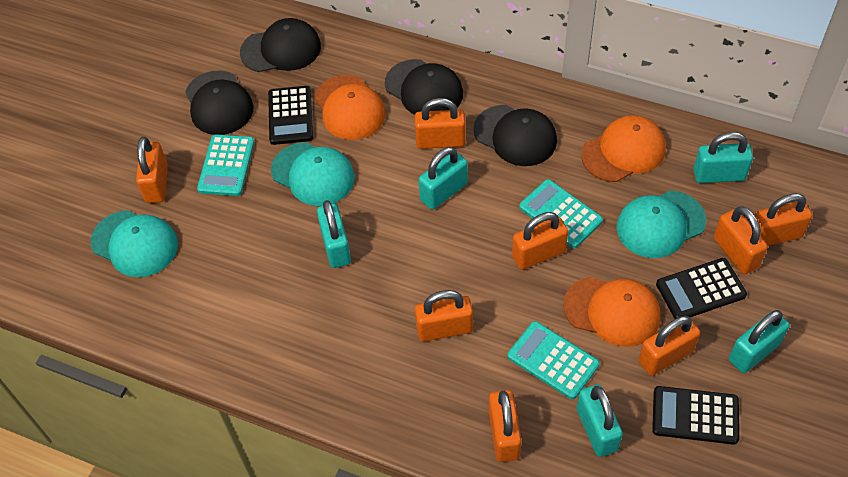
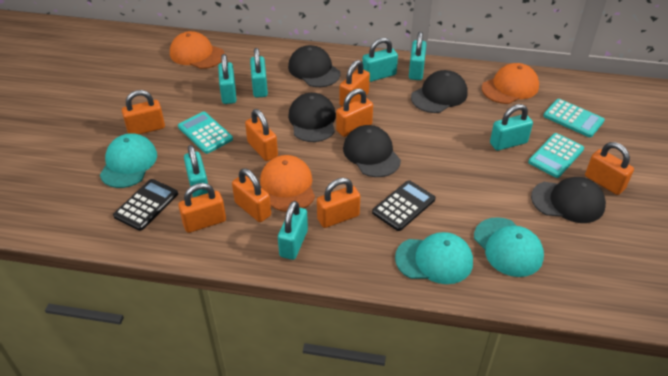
black calculator: [268,86,313,145] [652,386,739,445] [656,258,747,319] = 3 -> [113,179,178,231] [372,180,435,231] = 2
black cap: [185,70,254,135] [240,18,321,72] [385,59,463,115] [473,105,557,166] = 4 -> [288,45,340,87] [288,93,336,142] [343,125,401,177] [411,70,468,113] [531,177,606,223] = 5
turquoise padlock: [317,200,351,268] [419,147,468,210] [577,385,623,457] [693,132,753,183] [729,310,790,373] = 5 -> [184,145,208,197] [218,54,237,104] [250,48,268,98] [278,201,308,260] [362,38,398,82] [409,32,427,80] [490,104,533,151] = 7

